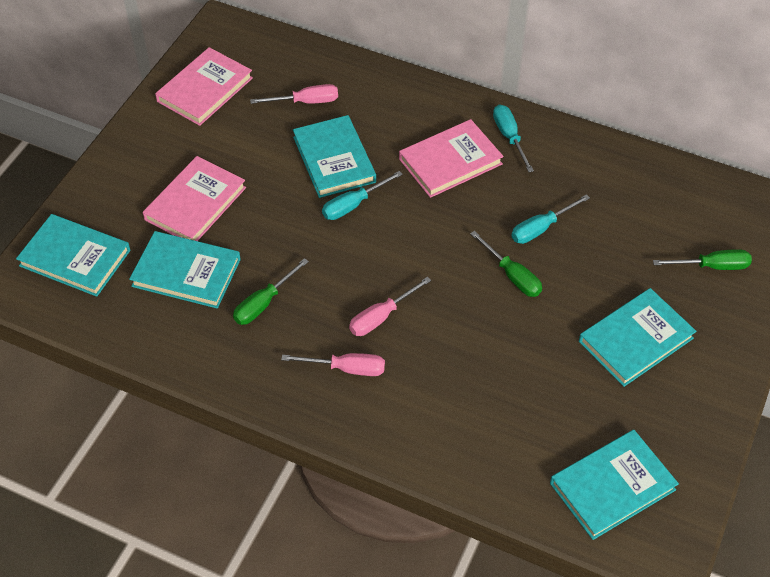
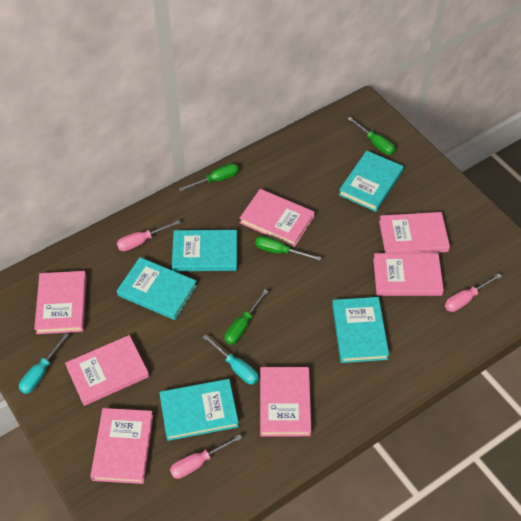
green screwdriver: [233,258,309,325] [470,231,542,297] [653,249,752,270] = 3 -> [179,163,239,191] [225,290,268,345] [255,236,321,261] [348,117,395,155] = 4
pink book: [143,156,246,241] [155,47,253,126] [399,119,504,198] = 3 -> [34,271,87,334] [65,335,149,406] [90,408,153,484] [240,189,314,247] [260,367,311,436] [373,253,444,296] [379,212,450,253] = 7
turquoise screwdriver: [322,171,403,220] [493,105,534,172] [511,194,590,244] = 3 -> [19,333,69,394] [203,335,259,384] = 2

